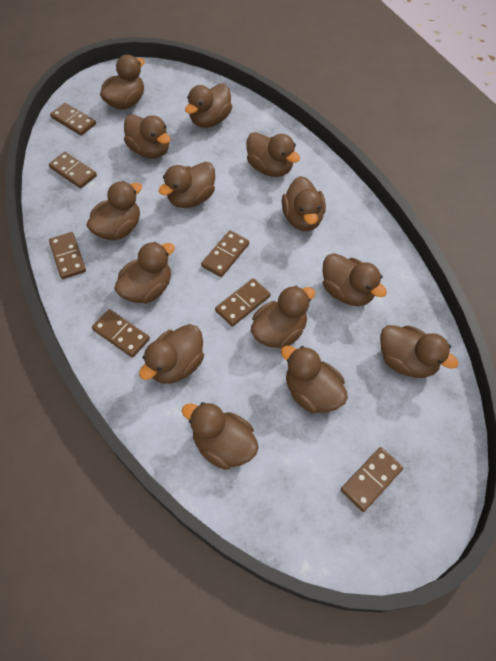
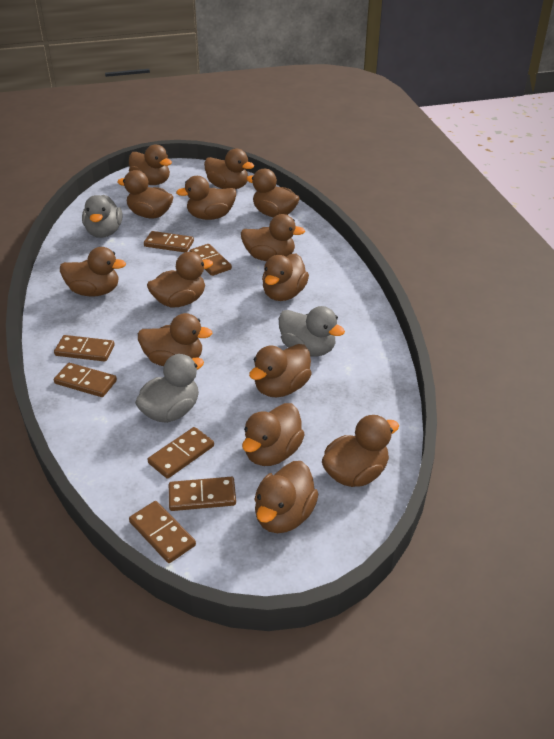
grey duck: none = 0 -> [82,195,122,238] [135,354,204,423] [279,306,345,356] = 3

